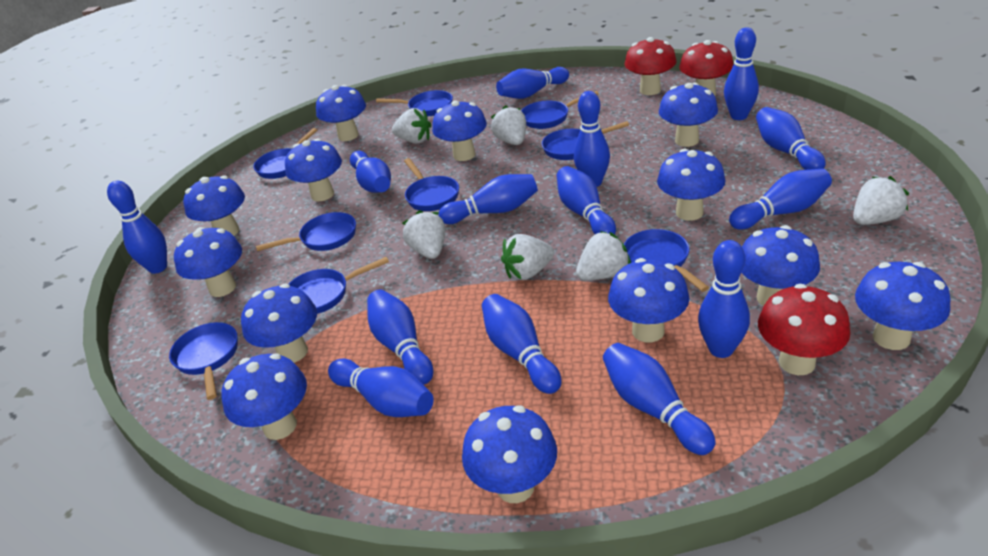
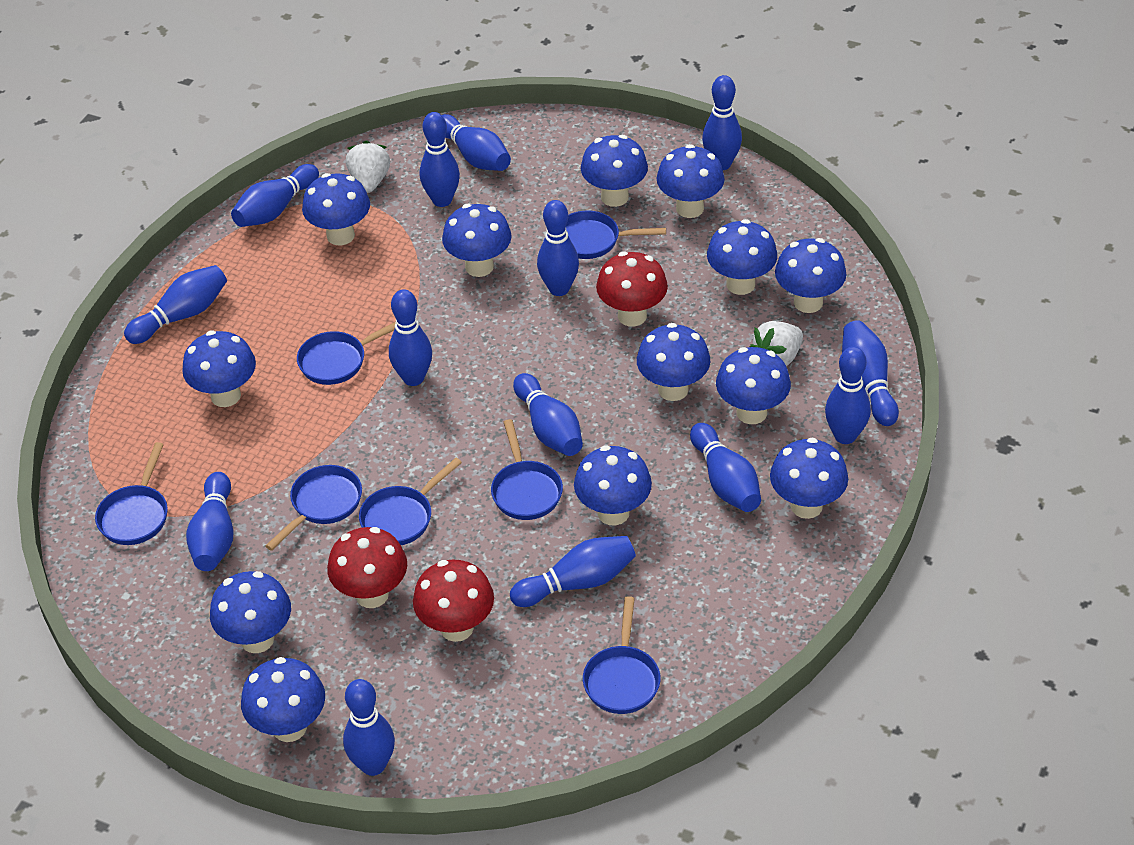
blue pan: [169,322,238,400] [253,128,317,179] [256,212,356,251] [289,257,389,314] [376,90,453,116] [404,158,459,211] [521,91,599,129] [542,121,629,160] [624,229,709,292] = 9 -> [95,442,168,545] [265,465,362,551] [297,322,396,385] [359,458,462,545] [491,419,563,520] [566,210,666,259] [583,596,661,714] = 7
white strawberry: [392,108,431,143] [402,210,446,259] [491,105,526,145] [501,234,554,280] [576,231,631,281] [853,176,909,225] = 6 -> [346,141,390,193] [750,321,803,366] = 2

